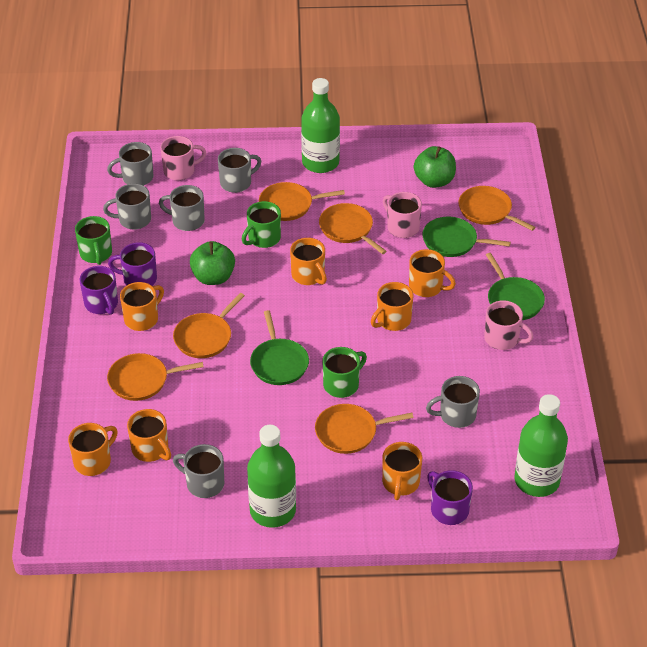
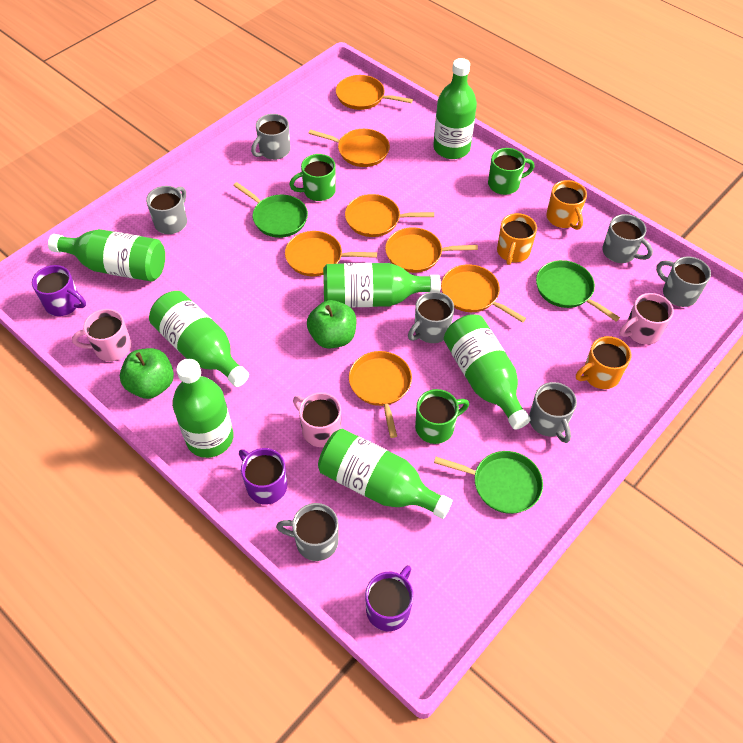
green bottle: [247,425,296,528] [301,78,340,173] [514,394,568,497] = 3 -> [48,229,165,282] [149,291,249,387] [172,359,233,458] [318,428,453,519] [323,263,441,307] [434,58,477,159] [444,314,531,430] = 7
grey mug: [103,184,151,230] [107,142,154,186] [159,185,205,231] [173,444,224,498] [218,148,261,193] [426,376,480,428] = 6 -> [146,186,187,234] [251,114,290,160] [276,503,338,561] [408,292,454,343] [529,382,577,443] [602,214,653,263] [656,256,711,307] = 7
orange mug: [68,423,118,476] [120,282,164,331] [127,409,171,462] [290,238,327,285] [371,282,413,331] [382,442,422,500] [409,249,456,297] = 7 -> [497,213,537,265] [546,180,587,230] [576,336,632,389] = 3
orange pan: [107,353,203,401] [173,293,245,358] [259,182,345,221] [315,404,413,454] [319,203,387,254] [458,186,535,231] = 6 -> [285,231,377,276] [308,129,390,167] [336,75,413,110] [345,194,434,237] [349,351,412,438] [385,227,478,273] [441,264,526,323] = 7

